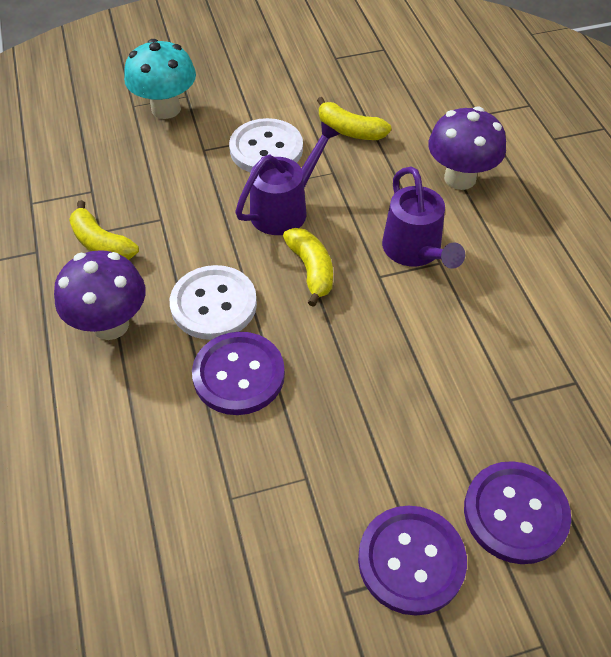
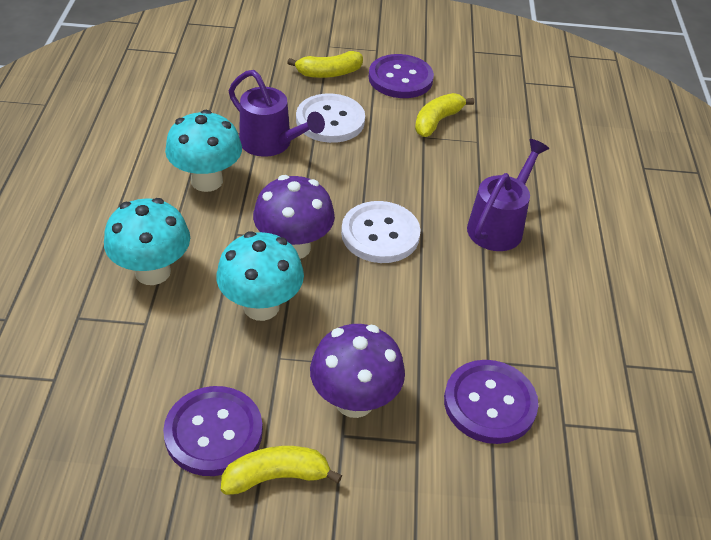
turquoise mushroom: [124,39,196,119] = 1 -> [104,198,190,285] [165,110,242,192] [216,231,304,321] = 3

